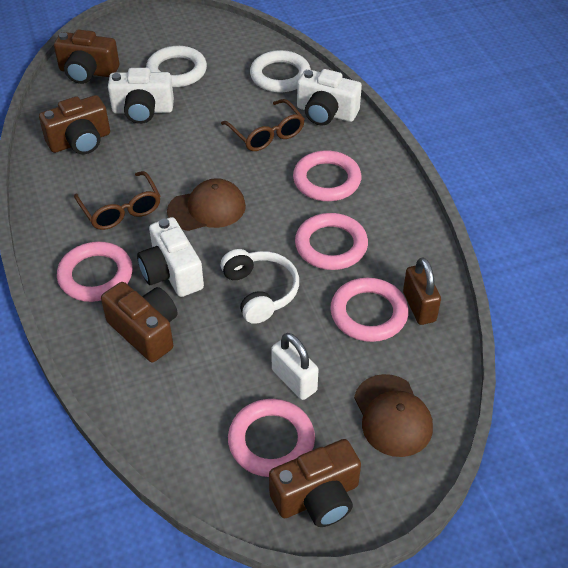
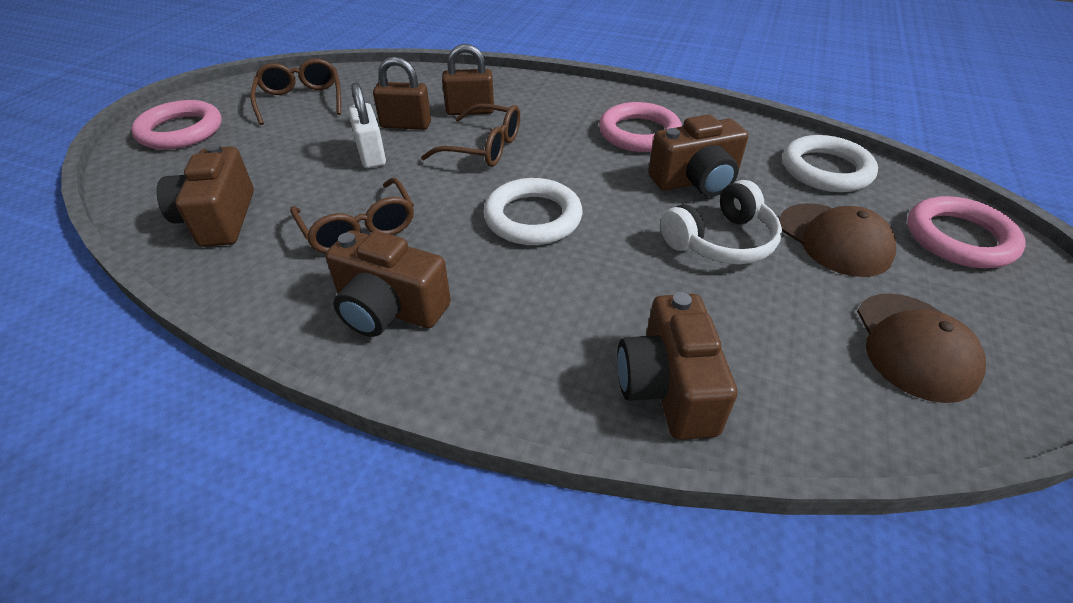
brown glasses: [74,171,160,230] [221,99,305,151] = 2 -> [250,58,341,125] [290,178,414,253] [421,104,520,167] = 3
brown padlock: [403,258,441,325] = 1 -> [373,56,431,130] [442,44,494,115] = 2
pink ring: [57,242,133,302] [228,399,315,477] [293,150,361,201] [295,213,368,270] [330,278,409,342] = 5 -> [131,100,222,150] [599,102,682,152] [907,196,1026,268] = 3
white camera: [108,68,174,124] [137,217,204,297] [297,69,362,126] = 3 -> none = 0

